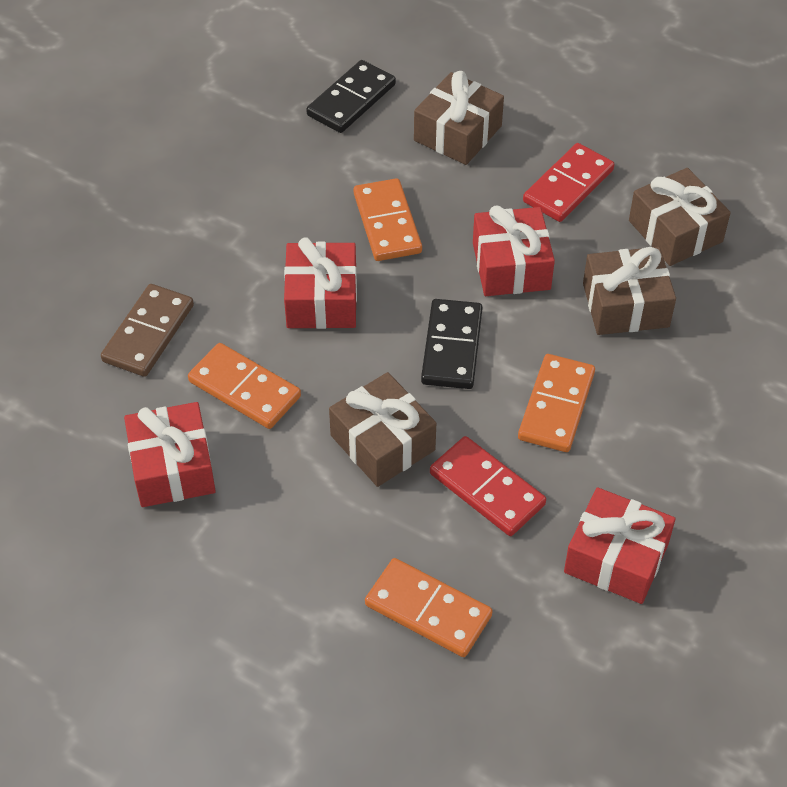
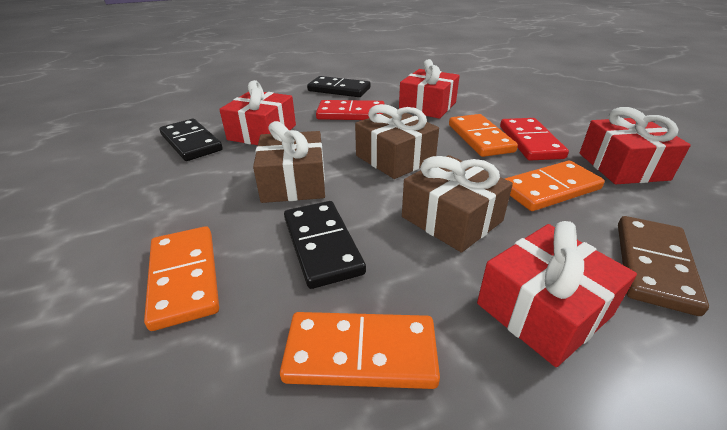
black domino: [306,60,396,133] [421,299,483,389] = 2 -> [160,119,223,161] [284,201,366,289] [307,76,370,97] = 3
brown gift: [329,372,436,487] [414,71,504,165] [583,247,676,335] [629,168,731,266] = 4 -> [253,121,325,203] [355,104,439,179] [402,155,513,253] = 3

